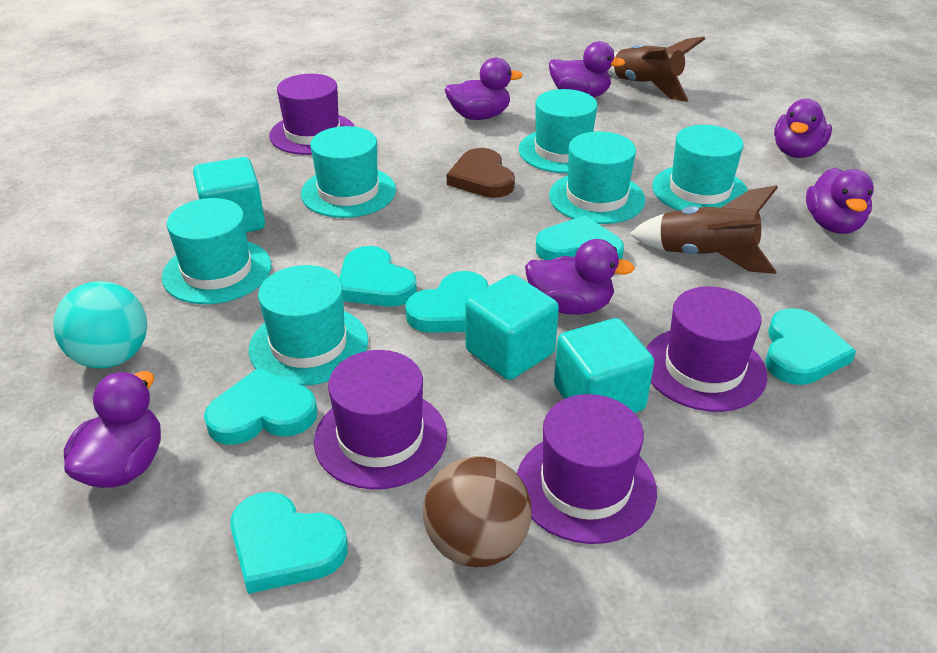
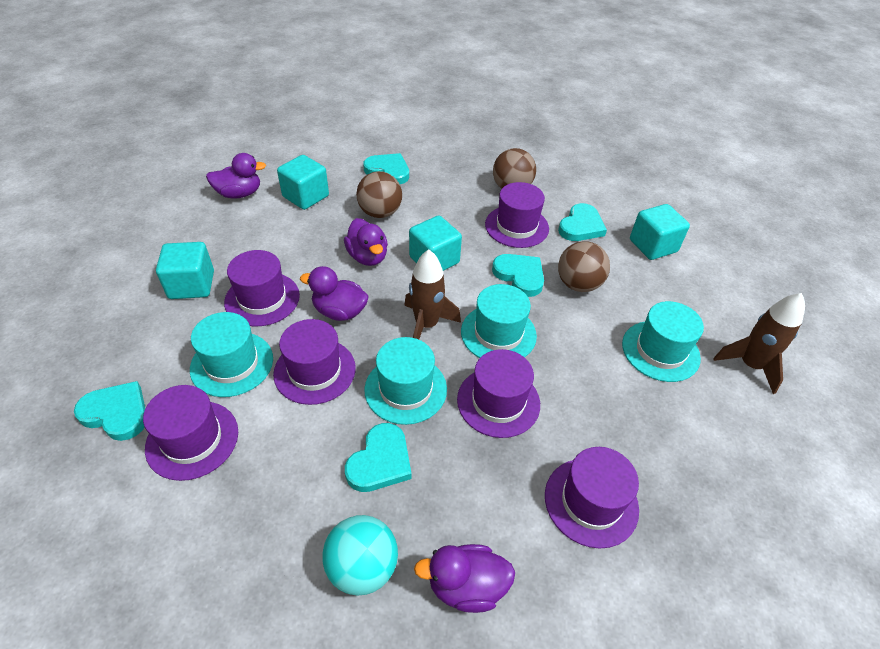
brown ball: [423,456,532,567] = 1 -> [356,171,402,218] [493,148,536,189] [558,241,610,292] = 3
brown heart: [447,148,515,198] = 1 -> none = 0
purple duck: [64,371,161,488] [445,58,523,120] [525,239,635,315] [549,41,625,97] [774,99,832,158] [806,168,874,234] = 6 -> [206,153,266,198] [300,266,369,321] [344,218,388,266] [414,544,515,613] = 4
purple hat: [269,74,355,155] [314,350,447,489] [517,394,657,544] [646,286,768,412] = 4 -> [143,385,238,481] [224,250,300,326] [273,319,356,405] [457,349,540,438] [485,182,549,248] [545,447,639,548] = 6
turquoise cube: [193,157,265,232] [465,274,559,380] [554,318,654,413] = 3 -> [156,242,214,299] [277,155,329,210] [409,216,462,271] [630,204,690,260] = 4
turquoise hat: [162,198,271,304] [249,265,368,386] [301,126,396,218] [519,89,598,173] [549,131,645,224] [652,125,748,211] = 6 -> [190,312,273,397] [364,337,447,425] [461,284,537,358] [622,301,704,382] = 4
turquoise heart: [204,367,317,445] [230,492,348,594] [339,246,417,307] [405,271,489,333] [536,215,624,260] [765,308,856,385] = 6 -> [74,381,145,441] [345,423,412,492] [363,153,409,184] [492,254,544,297] [558,203,607,241] = 5

